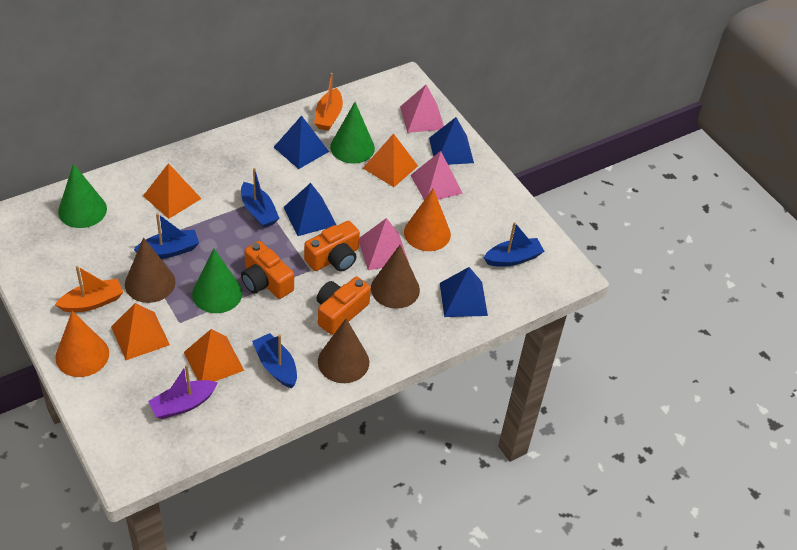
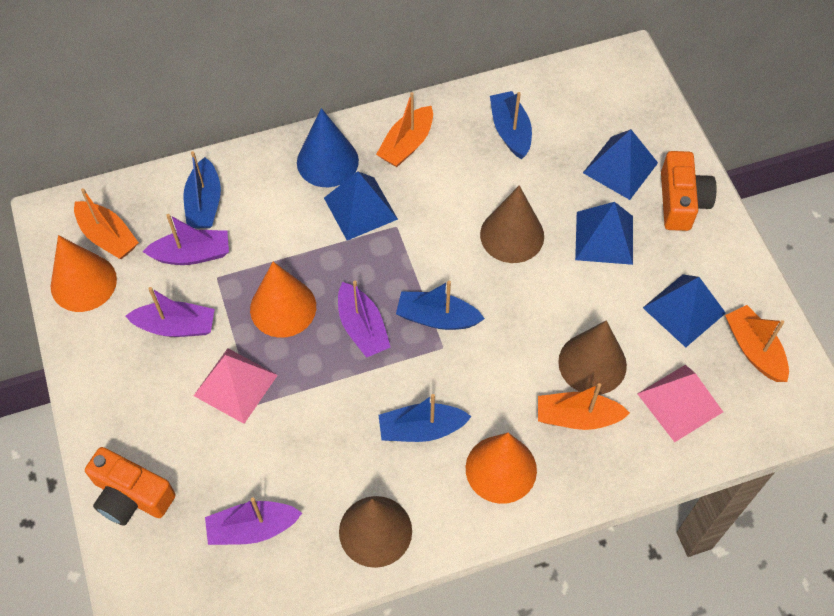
blue cone: none = 0 -> [297,108,359,187] = 1
green cone: [58,164,107,228] [192,249,243,313] [330,102,375,164] = 3 -> none = 0
orange boat: [55,266,123,312] [314,73,343,131] = 2 -> [74,188,139,259] [376,92,433,167] [538,383,630,430] [725,305,789,382] = 4
orange camera: [241,241,294,299] [304,221,360,272] [316,277,371,335] = 3 -> [85,447,176,526] [661,151,717,231] = 2
orange cone: [55,311,109,377] [404,188,451,251] = 2 -> [51,235,117,312] [250,262,316,338] [466,433,537,504] = 3
orange pyramid: [111,303,170,360] [143,163,202,219] [184,329,244,382] [363,133,418,187] = 4 -> none = 0
pink pyramid: [359,218,409,270] [400,85,444,133] [410,151,463,200] = 3 -> [193,348,278,424] [637,365,723,442] = 2
purple boat: [148,364,218,419] = 1 -> [126,287,214,337] [143,214,229,265] [205,497,302,545] [338,281,390,358] = 4

